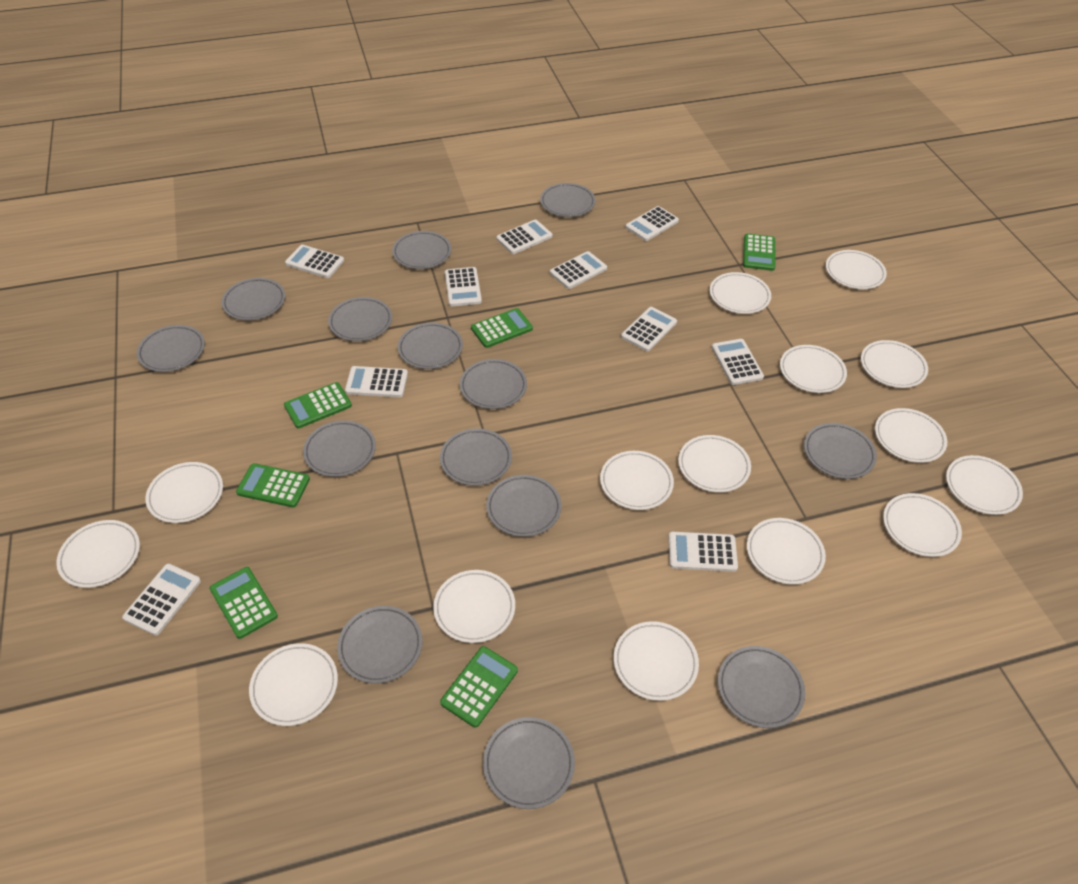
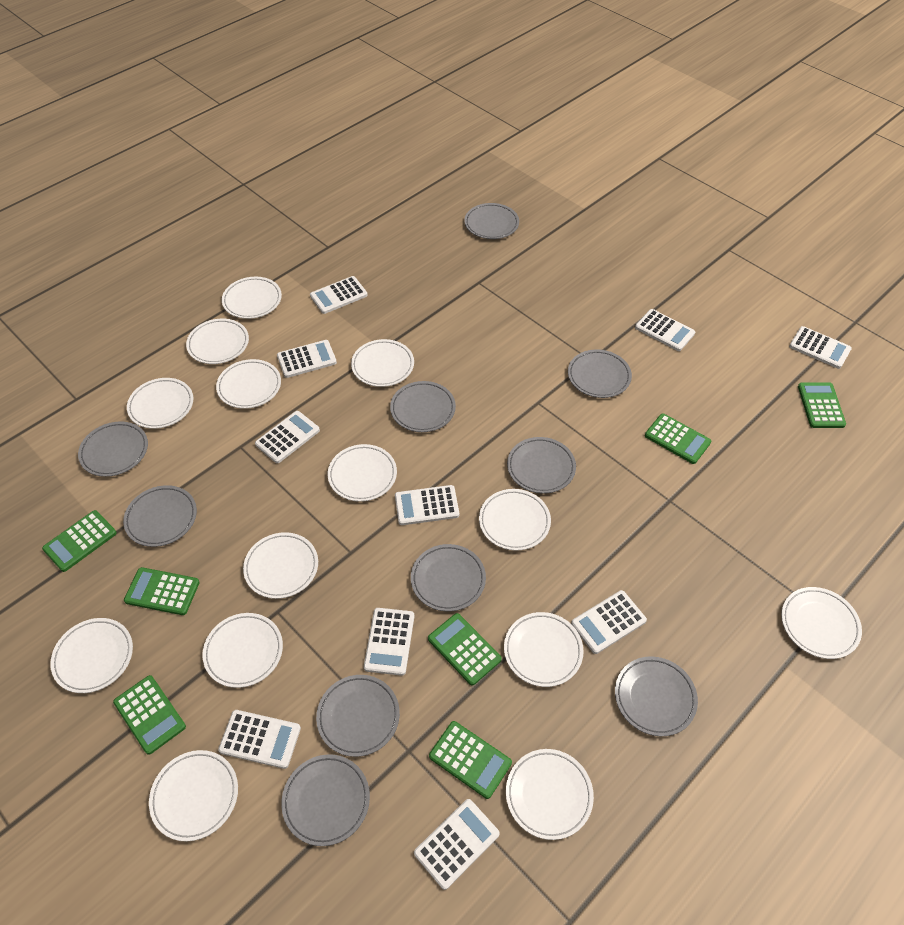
green calculator: [210,567,278,639] [236,463,310,508] [284,382,352,428] [440,646,518,728] [471,308,533,348] [743,234,775,271] = 6 -> [42,510,117,572] [113,675,186,755] [124,567,200,615] [428,613,502,685] [429,721,512,799] [645,413,711,464] [798,382,846,428] = 7
grey plate: [137,325,205,372] [221,278,285,320] [303,420,376,477] [328,297,392,341] [337,606,423,684] [392,231,451,269] [398,322,463,369] [440,428,512,486] [460,359,527,409] [483,717,575,809] [486,475,562,537] [540,183,596,217] [718,646,805,728] [804,423,877,479] = 14 -> [78,421,148,477] [123,485,197,547] [281,754,370,846] [316,675,400,757] [390,381,456,432] [411,544,486,612] [464,203,519,239] [507,437,576,494] [568,349,632,398] [615,656,698,736] = 10
white plate: [56,520,140,588] [145,462,223,523] [249,643,338,726] [433,570,515,643] [600,451,674,510] [614,621,699,701] [678,435,751,493] [710,272,771,314] [747,518,826,585] [780,345,847,393] [826,250,887,289] [861,340,928,388] [875,408,947,463] [883,493,962,557] [946,455,1023,515] = 15 -> [50,618,133,693] [127,378,193,429] [149,750,238,841] [186,319,249,364] [202,613,283,688] [216,359,281,409] [222,277,282,319] [243,532,318,599] [328,444,397,502] [351,339,414,387] [479,489,551,551] [504,612,584,687] [506,749,594,840] [781,587,862,659] = 14

